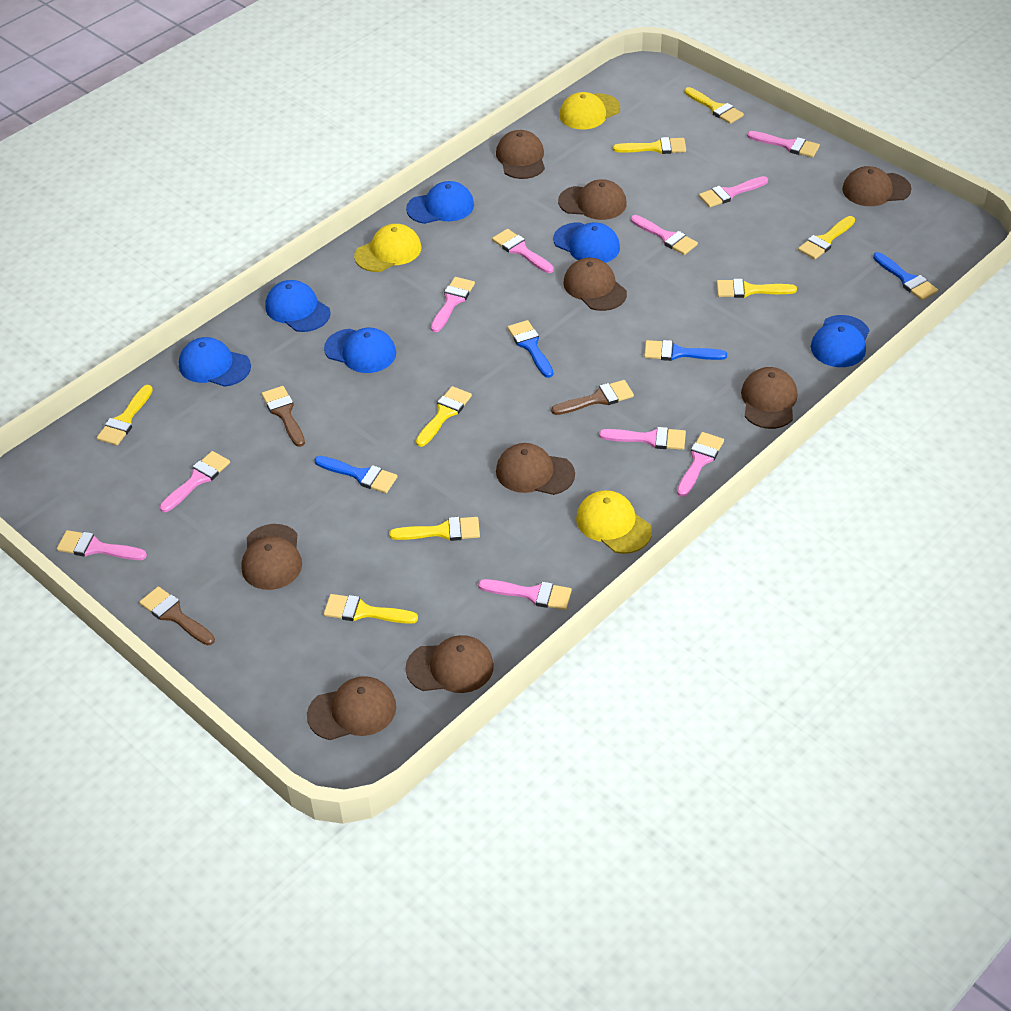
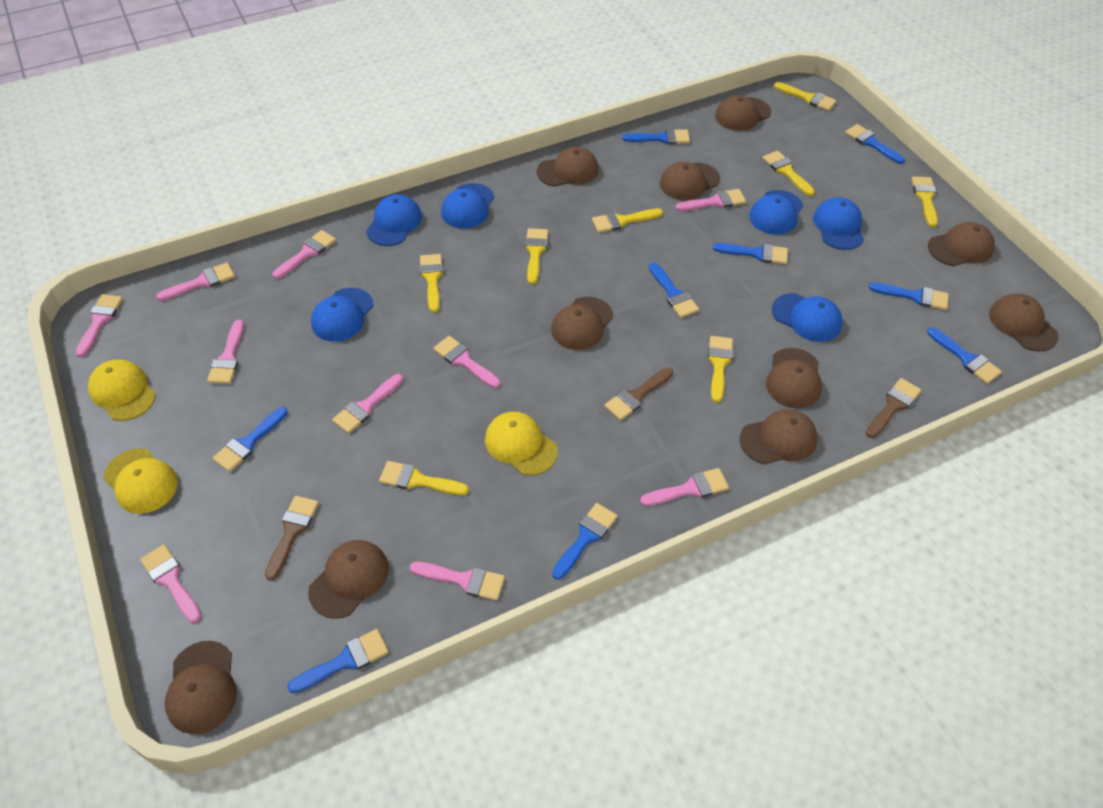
blue brush: [315,456,398,493] [507,320,553,378] [644,340,727,361] [873,252,938,300] = 4 -> [213,407,288,472] [287,629,389,693] [552,503,618,580] [622,129,690,144] [649,263,699,318] [713,243,788,264] [845,124,905,164] [869,282,949,310] [927,327,1002,384] = 9
brown cap: [241,524,302,590] [307,676,396,740] [405,635,494,693] [496,130,545,179] [496,443,575,495] [558,179,627,220] [563,258,627,311] [741,367,797,429] [842,166,912,206] = 9 -> [165,641,237,734] [308,540,389,619] [537,147,599,187] [551,297,613,350] [660,162,720,200] [715,95,771,131] [740,409,818,464] [766,348,822,409] [928,222,995,266] [989,293,1059,352] = 10

